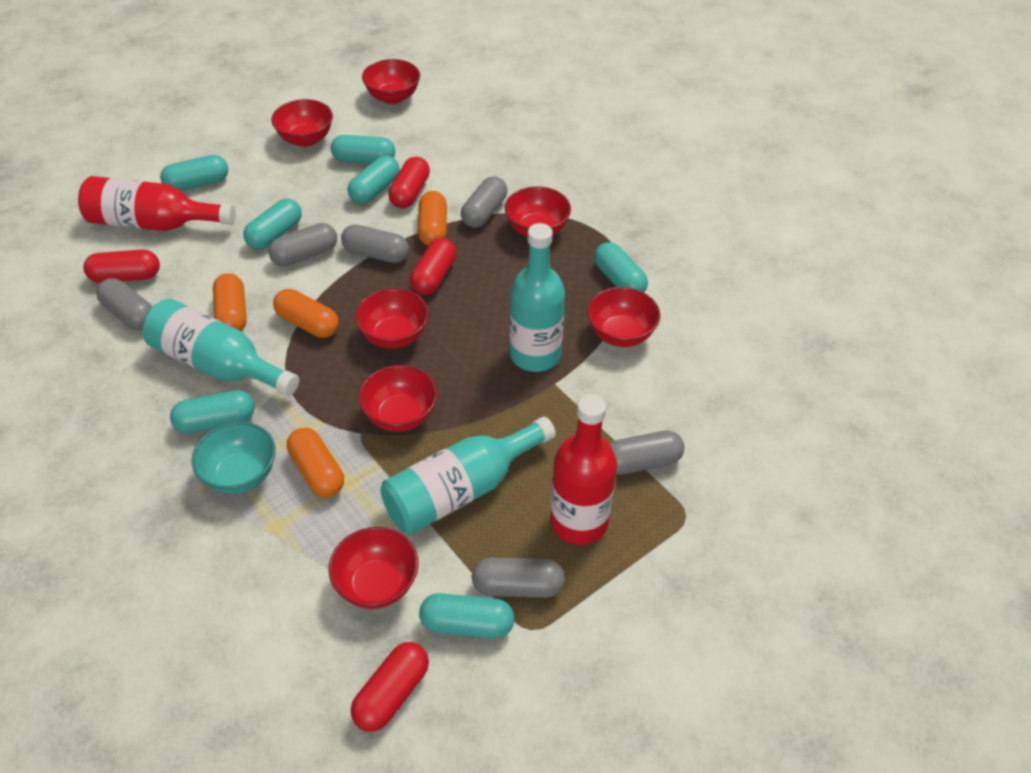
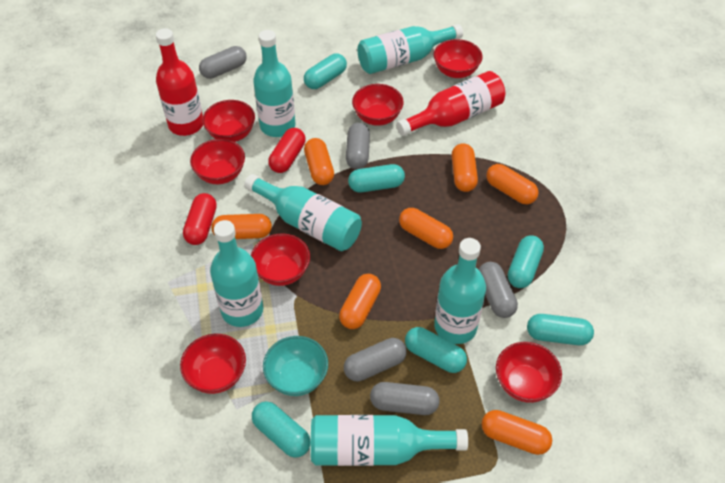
grey capsule: [96,278,153,330] [268,223,337,267] [341,224,409,263] [461,176,507,228] [472,557,565,598] [609,430,684,475] = 6 -> [199,46,247,79] [344,338,407,381] [346,123,370,169] [370,382,440,415] [479,262,518,318] = 5
orange capsule: [213,273,247,331] [273,289,339,338] [287,428,344,497] [418,191,447,246] = 4 -> [211,214,272,239] [304,138,334,185] [339,274,381,329] [399,208,453,249] [452,143,478,192] [482,410,552,455] [486,164,539,204] = 7
red capsule: [83,250,160,283] [351,642,429,732] [388,157,430,208] [410,238,456,295] = 4 -> [183,193,217,245] [268,128,306,173] = 2
turquoise bottle: [143,298,299,396] [380,417,556,534] [510,223,565,372] = 3 -> [210,220,263,327] [244,174,362,251] [253,30,296,137] [311,415,468,466] [357,24,463,74] [434,238,486,344] = 6
turquoise capsule: [160,155,228,191] [170,390,255,434] [243,199,302,250] [331,135,395,164] [348,155,400,204] [419,593,515,639] [594,242,648,292] = 7 -> [252,401,311,458] [304,53,347,89] [348,164,405,192] [405,327,467,373] [508,235,544,288] [527,314,594,345] = 6

